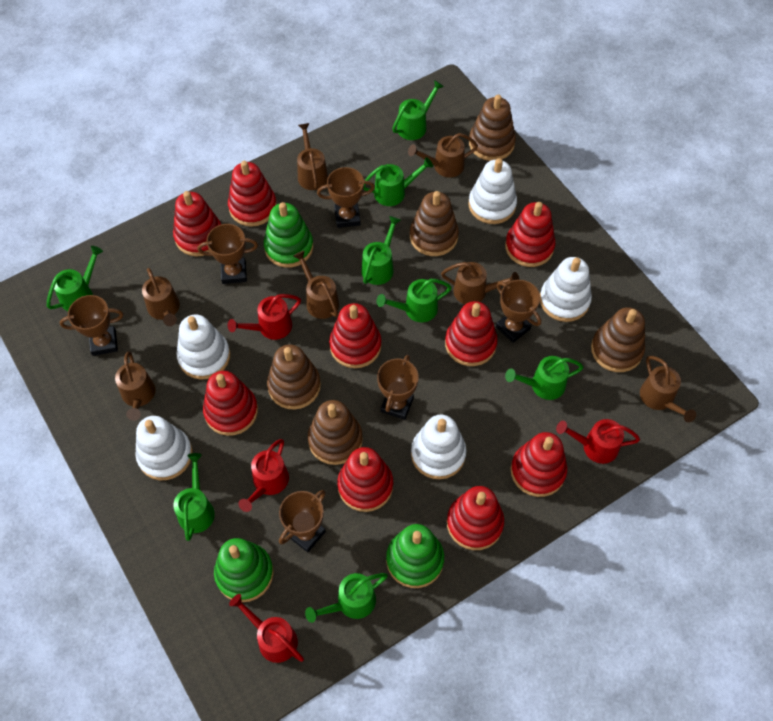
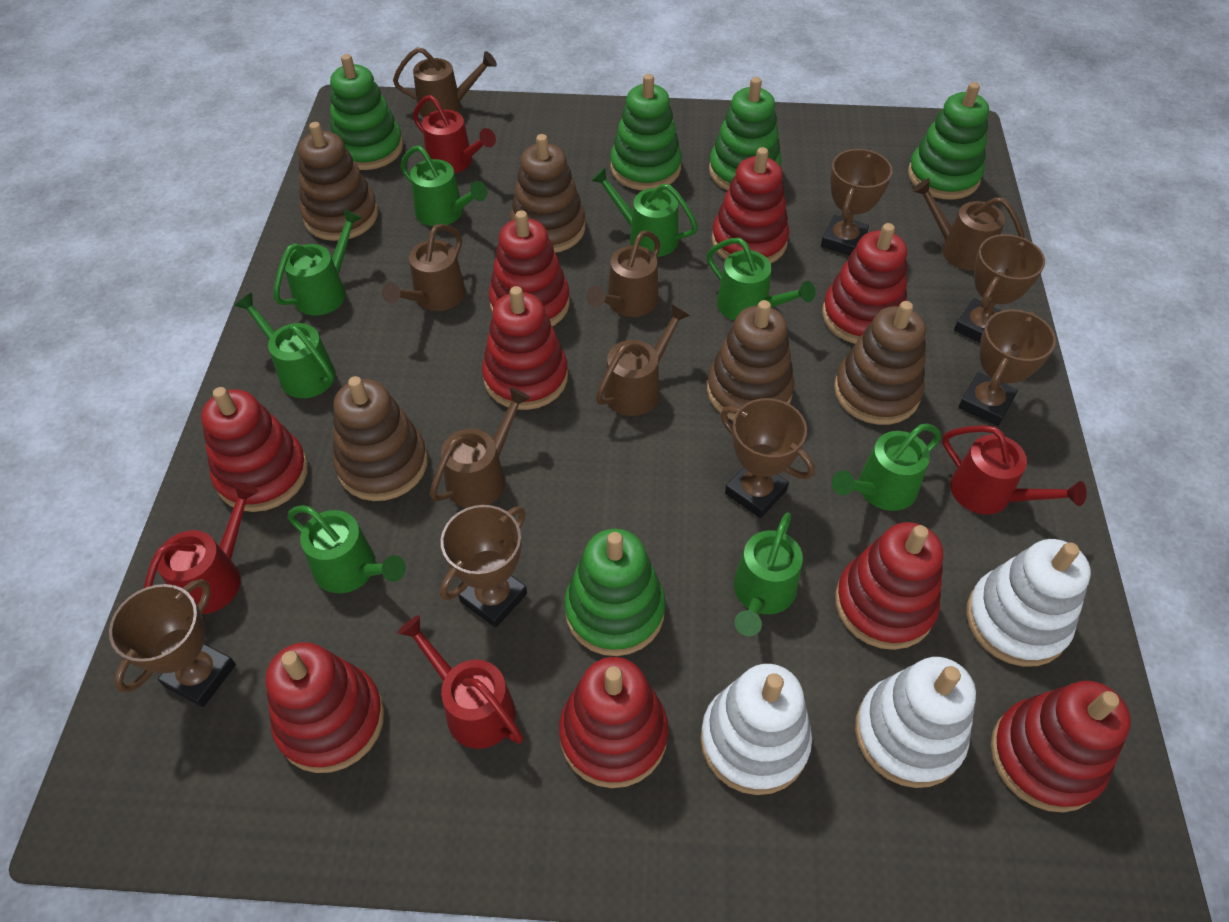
brown watering can: [115,351,155,421] [142,268,180,326] [293,251,339,319] [297,123,328,190] [408,133,478,177] [441,262,520,304] [640,356,696,422] = 7 -> [382,224,466,311] [393,47,497,118] [430,387,530,508] [586,230,660,317] [596,304,690,416] [912,178,1025,271] = 6
green stacking toy: [214,538,274,602] [264,202,313,268] [386,524,444,588] = 3 -> [330,54,403,170] [564,529,666,656] [610,74,682,190] [709,77,782,191] [908,82,989,200] = 5
white stacking toy: [135,416,193,480] [176,314,230,379] [411,415,466,479] [469,158,517,224] [540,257,592,322] = 5 -> [700,664,812,795] [855,657,976,788] [966,539,1091,667] = 3

